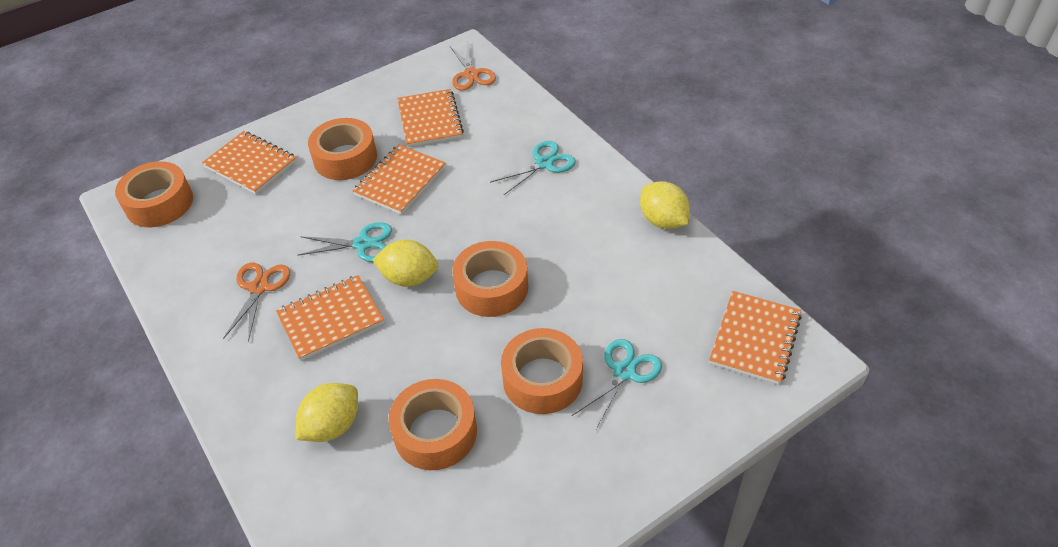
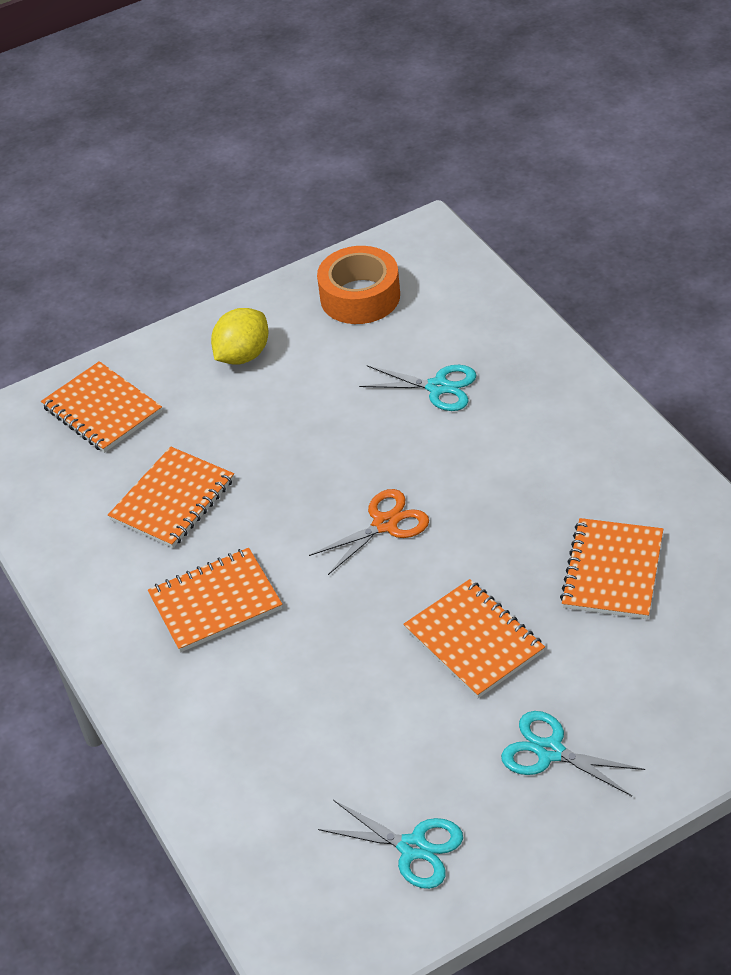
orange scissors: [223,263,290,342] [450,44,496,90] = 2 -> [309,489,429,575] = 1
orange tape: [115,161,193,227] [308,118,377,180] [389,379,477,470] [452,241,528,317] [501,328,583,414] = 5 -> [317,246,400,324] = 1
yellow lemon: [295,383,358,442] [372,240,438,287] [640,181,690,229] = 3 -> [211,308,268,364] = 1

